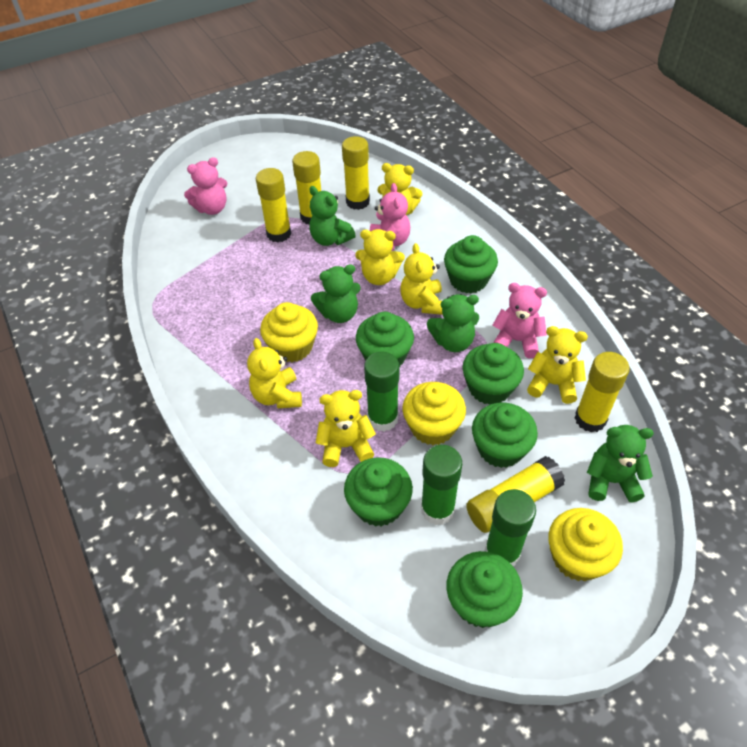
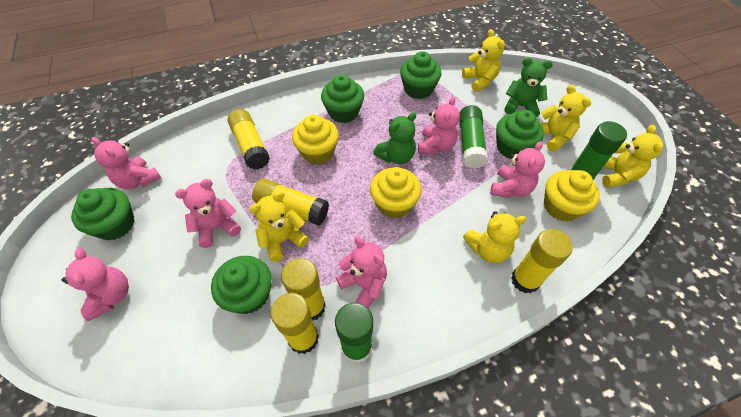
green cupcake: [344,457,413,527] [356,312,414,367] [444,235,498,293] [447,551,523,628] [463,343,524,405] [472,403,538,468] = 6 -> [71,188,135,241] [211,256,272,314] [321,75,364,123] [400,51,442,99] [496,110,544,159] = 5
green teddy bear: [309,186,356,246] [311,264,361,323] [427,295,479,352] [587,425,654,502] = 4 -> [373,112,416,164] [504,57,553,117] = 2
pink teddy bear: [184,157,227,215] [370,183,410,251] [492,283,547,358] = 3 -> [62,248,129,321] [91,137,161,189] [175,179,241,248] [336,237,387,308] [418,97,460,155] [490,141,545,198] = 6
yellow teddy bear: [247,338,302,408] [316,390,376,467] [355,229,405,285] [377,163,422,215] [400,243,443,315] [527,326,588,404] = 6 -> [250,191,309,262] [462,29,505,92] [463,211,527,263] [540,85,591,152] [602,125,663,187] = 5

